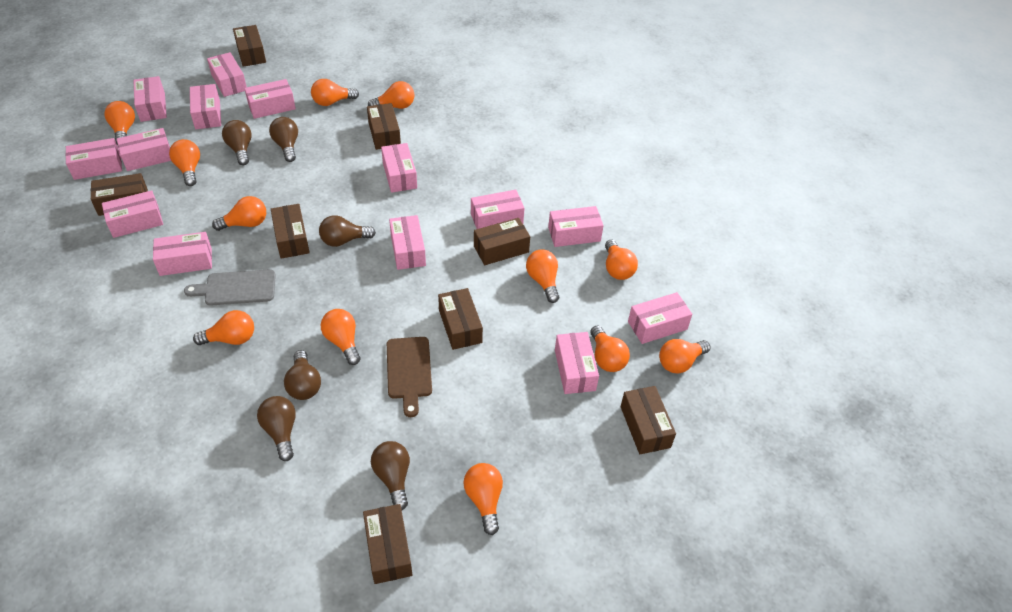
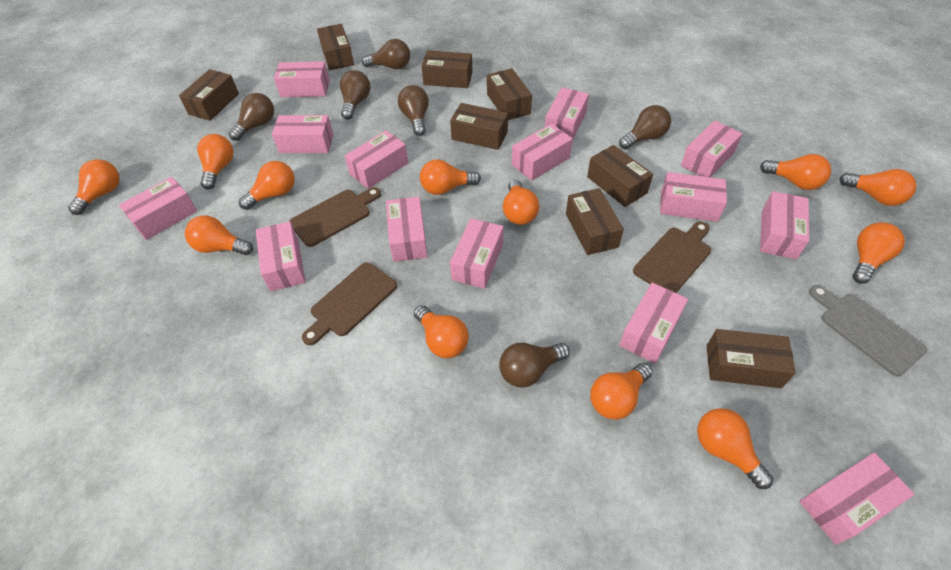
brown cutting board: [387,337,432,417] = 1 -> [290,187,381,247] [302,262,397,345] [633,222,711,293] = 3

